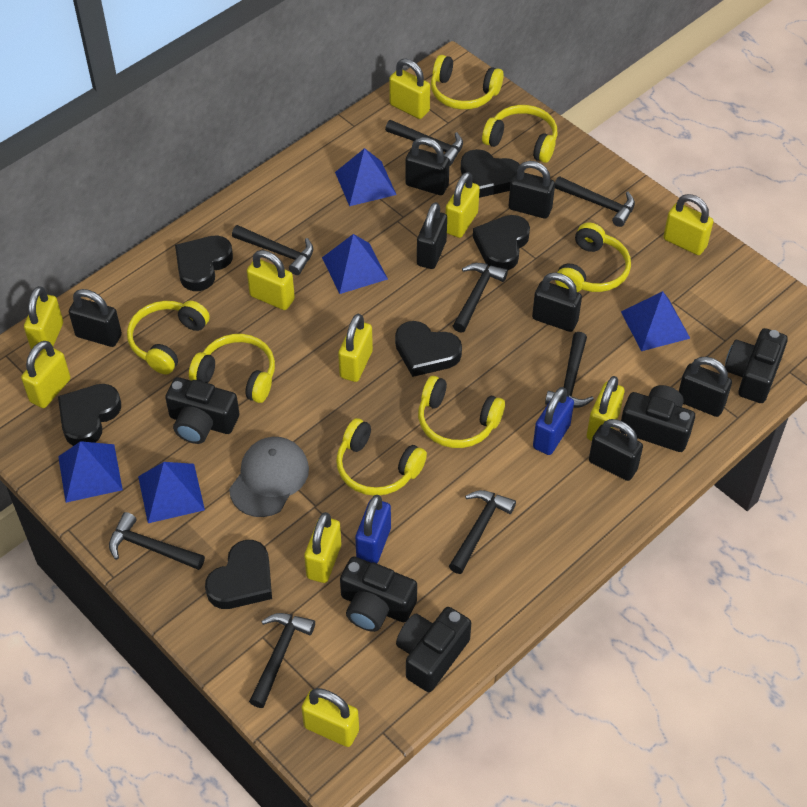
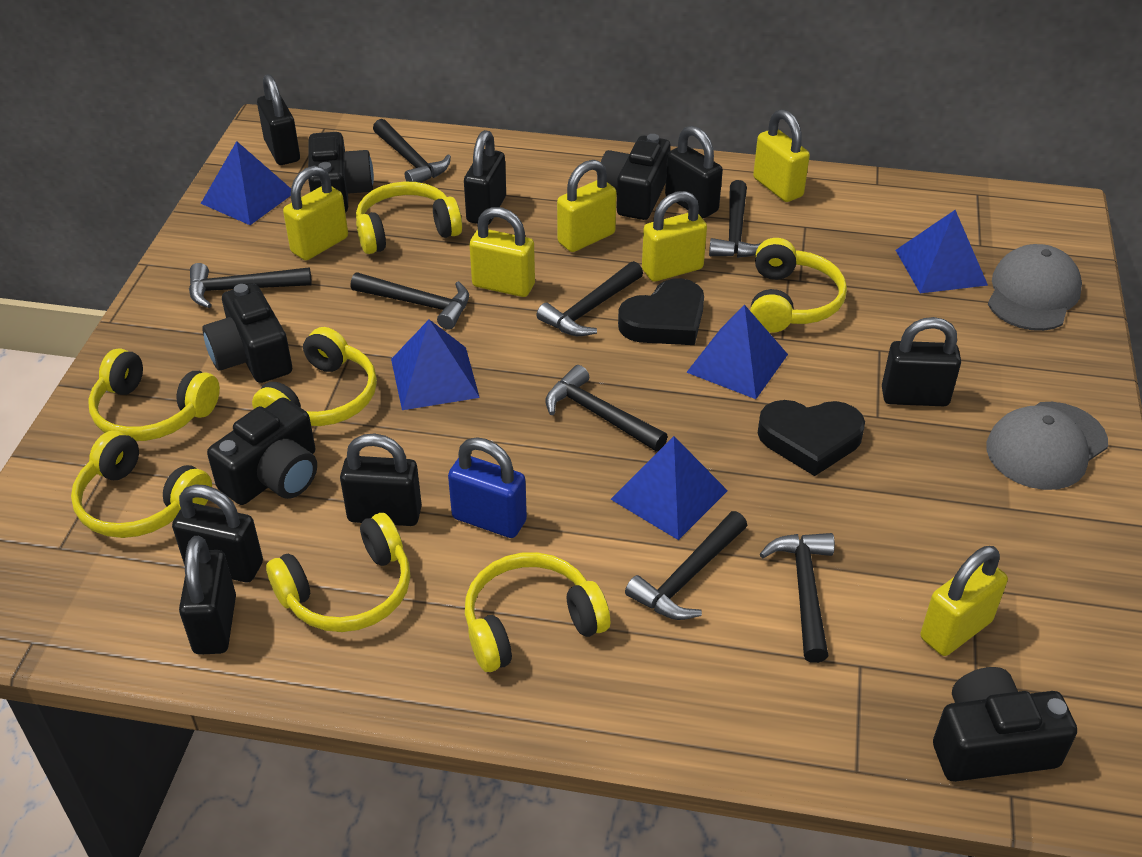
black heart: [58,384,121,446] [175,235,233,291] [205,540,272,609] [395,321,462,377] [461,149,520,198] [473,215,530,270] = 6 -> [618,278,704,345] [758,400,865,476] = 2
blue padlock: [355,495,391,564] [533,387,574,455] = 2 -> [448,437,527,538] = 1
grey cap: [229,437,309,517] = 1 -> [986,402,1108,490] [988,244,1082,331] = 2
yellow padlock: [21,341,71,408] [24,286,63,353] [247,250,295,310] [301,688,359,747] [304,512,341,583] [338,314,373,382] [389,59,430,119] [445,172,480,238] [587,376,624,441] [663,194,714,255] = 10 -> [283,166,348,260] [469,207,535,297] [557,160,617,252] [642,191,707,282] [753,109,810,202] [921,546,1008,656] = 6

